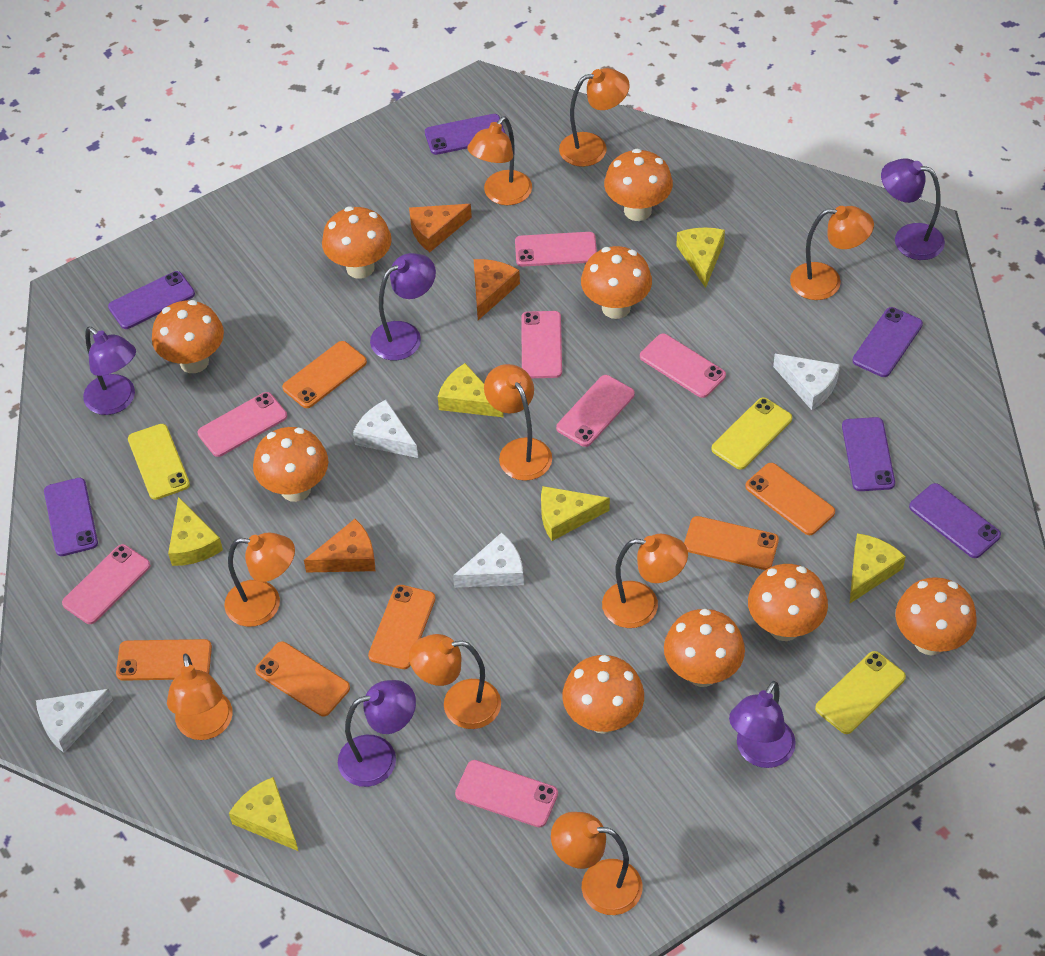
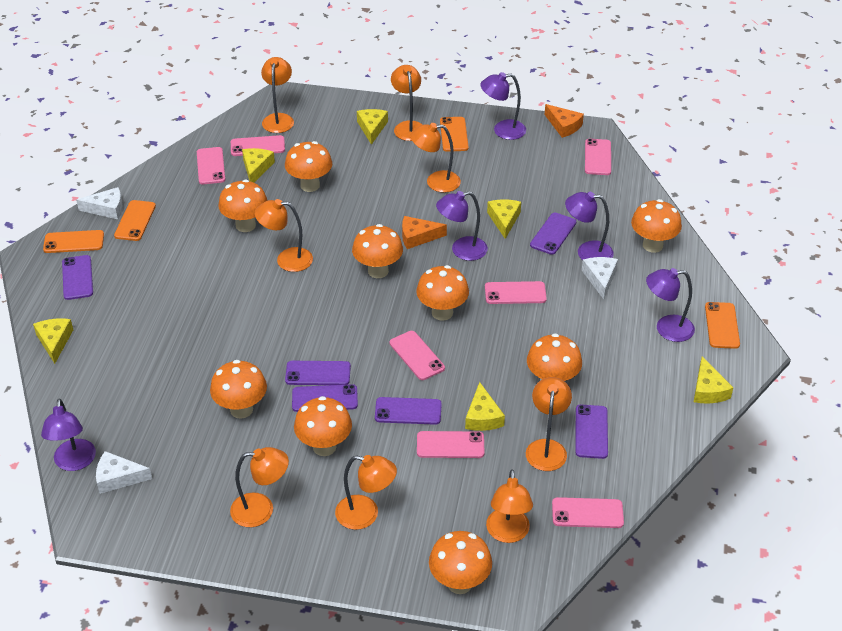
orange cheese: [304,519,375,573] [409,204,472,252] [474,259,520,320] = 3 -> [402,216,447,249] [545,104,584,138] = 2
orange lamp: [167,654,233,740] [224,533,295,627] [409,634,501,729] [468,116,532,205] [484,364,552,481] [551,812,643,915] [559,68,629,167] [602,534,688,628] [790,206,874,300] = 9 -> [230,447,289,527] [255,199,313,272] [261,57,294,133] [335,455,397,530] [391,65,423,141] [410,123,461,193] [486,469,533,543] [526,377,572,471] = 8
orange phone: [116,639,212,681] [255,642,350,716] [282,341,367,408] [368,585,435,669] [684,516,779,570] [745,463,835,535] = 6 -> [43,230,104,253] [114,200,156,241] [440,117,469,152] [705,302,740,349] = 4
white cheese: [36,689,113,753] [353,400,418,458] [453,533,524,588] [773,354,840,410] = 4 -> [76,187,123,219] [96,451,152,494] [582,257,618,299] = 3
yellow phone: [128,424,190,500] [711,398,792,470] [815,651,906,734] = 3 -> none = 0

